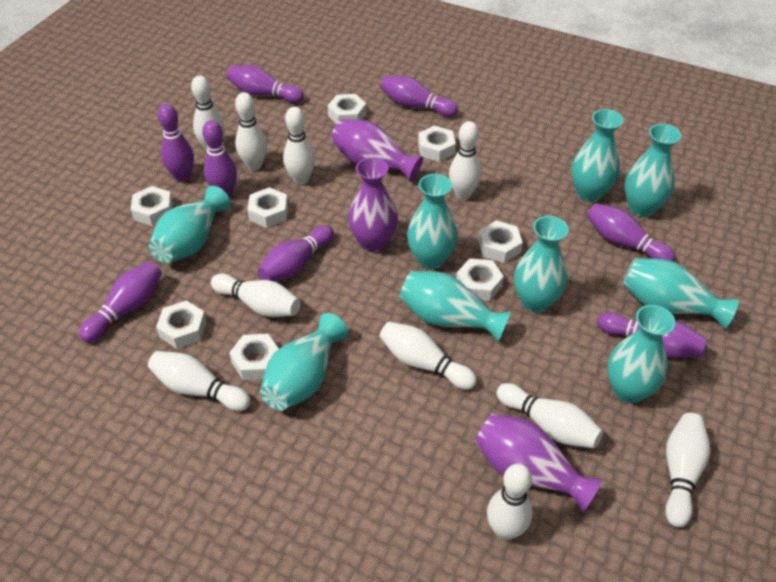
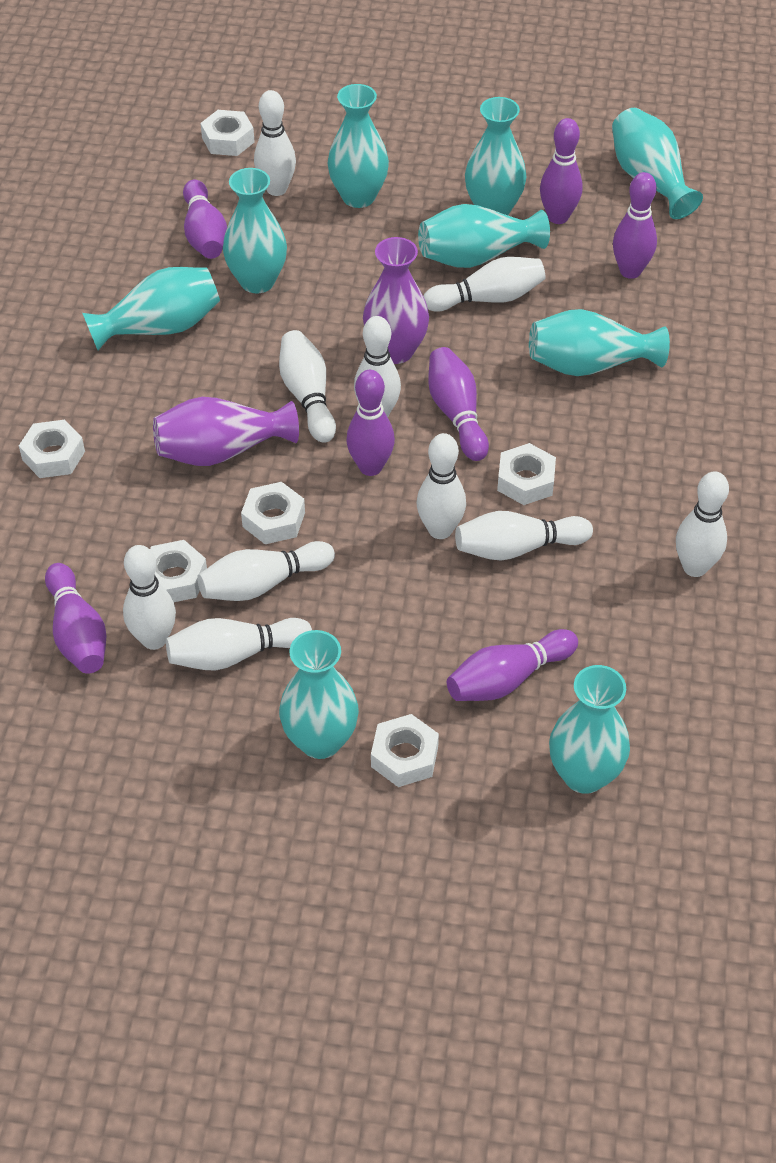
purple bowling pin: [79,262,162,342] [158,104,194,182] [202,120,237,197] [227,65,304,103] [258,225,334,281] [380,76,458,117] [587,203,675,261] [598,312,707,358] = 8 -> [45,563,107,674] [183,180,227,259] [346,370,395,476] [428,347,489,461] [447,629,578,701] [540,118,583,224] [613,172,657,279] = 7
purple vase: [331,119,423,182] [348,157,398,252] [474,413,603,513] = 3 -> [153,397,299,466] [363,237,429,364] = 2
white nut: [131,186,173,226] [156,300,207,349] [229,334,279,380] [247,187,288,228] [328,94,366,124] [418,126,456,162] [456,258,504,301] [478,221,523,263] = 8 -> [19,420,85,478] [150,540,207,602] [200,110,255,156] [241,482,305,544] [371,714,439,787] [497,443,556,505] = 6

